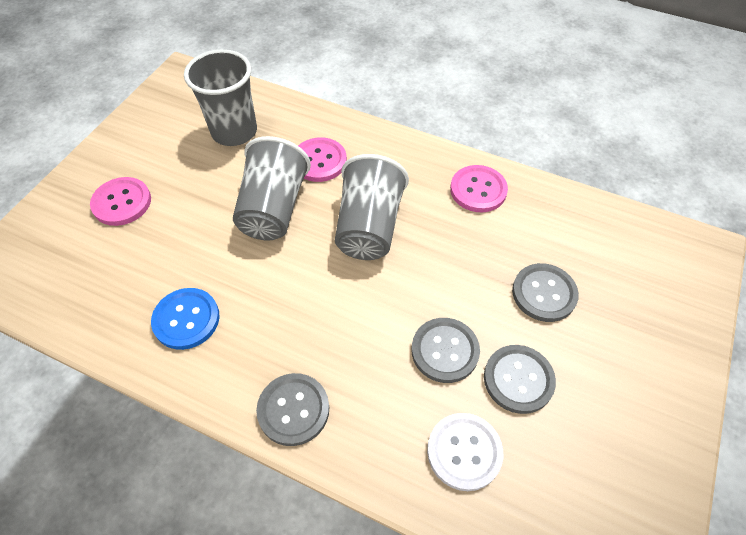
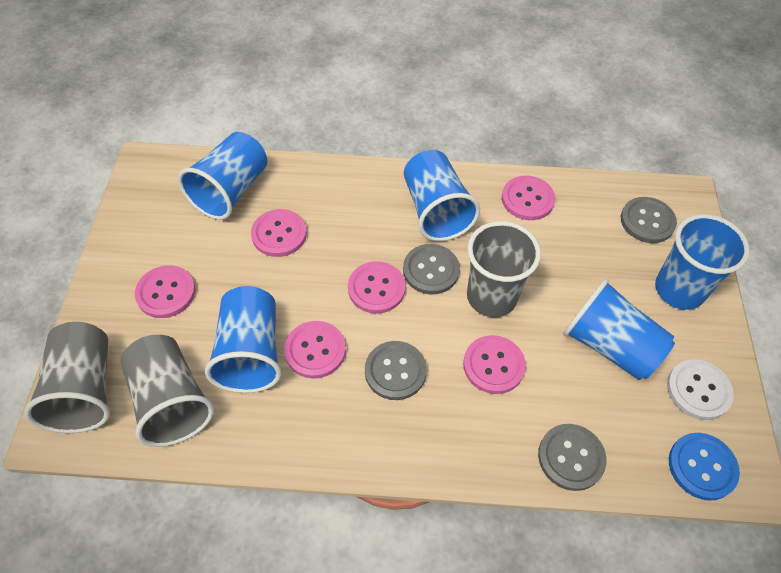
blue cup: none = 0 -> [178,132,267,220] [205,286,282,393] [404,150,480,241] [563,279,675,380] [655,214,750,310] = 5
pink button: [90,177,151,226] [298,137,347,182] [450,165,508,212] = 3 -> [135,265,196,318] [251,209,307,257] [284,321,346,379] [348,261,406,314] [463,335,526,394] [502,176,555,220] = 6

